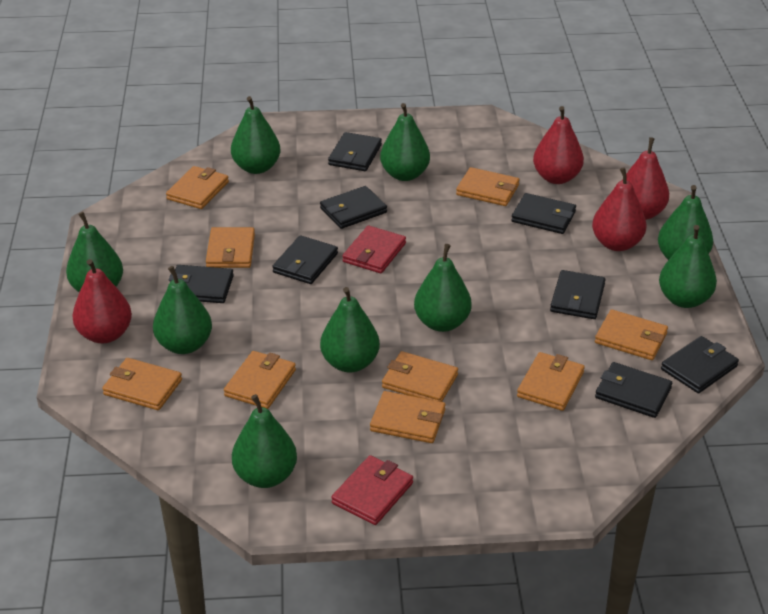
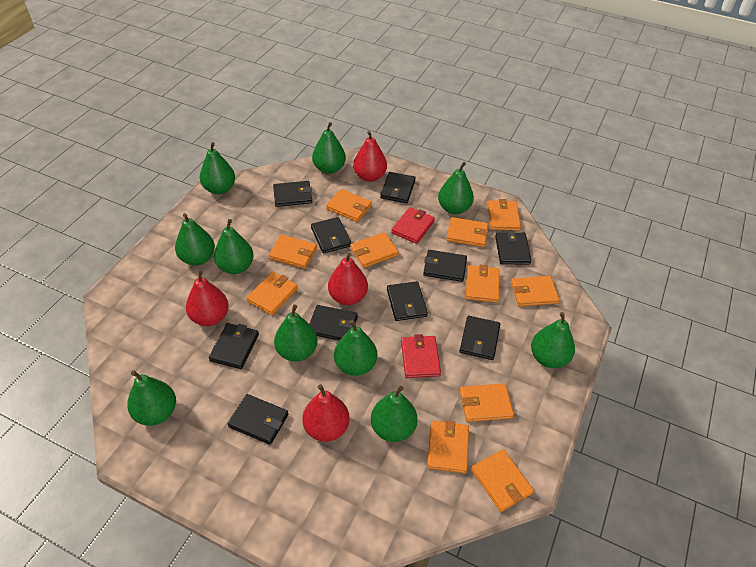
black wallet: [168,265,234,303] [272,235,338,284] [320,186,387,229] [328,132,382,171] [511,193,576,234] [550,270,606,319] [595,362,672,418] [661,336,739,393] = 8 -> [209,323,259,369] [228,394,289,445] [273,181,312,207] [310,305,358,341] [311,217,351,253] [380,172,416,203] [387,281,428,321] [423,250,467,282] [460,316,500,360] [495,231,531,265] = 10
green pear: [66,212,123,292] [153,266,212,354] [231,96,280,174] [232,394,297,488] [320,287,380,372] [380,103,430,181] [414,244,472,332] [658,185,713,260] [659,225,717,308] = 9 -> [127,370,176,426] [175,213,215,266] [200,142,235,194] [214,219,254,274] [274,304,318,362] [312,122,346,174] [334,320,377,376] [371,386,418,442] [438,162,474,214] [531,312,575,368] = 10
orange wallet: [102,358,182,410] [166,166,229,209] [206,227,255,268] [224,351,296,409] [370,391,446,443] [382,351,458,402] [456,167,520,206] [517,352,585,411] [595,309,668,360] = 9 -> [246,272,298,315] [269,235,317,269] [326,189,372,222] [350,232,399,268] [427,420,469,473] [446,217,489,247] [460,383,514,422] [466,264,499,303] [471,449,534,512] [488,199,521,231] [511,276,560,307] = 11

